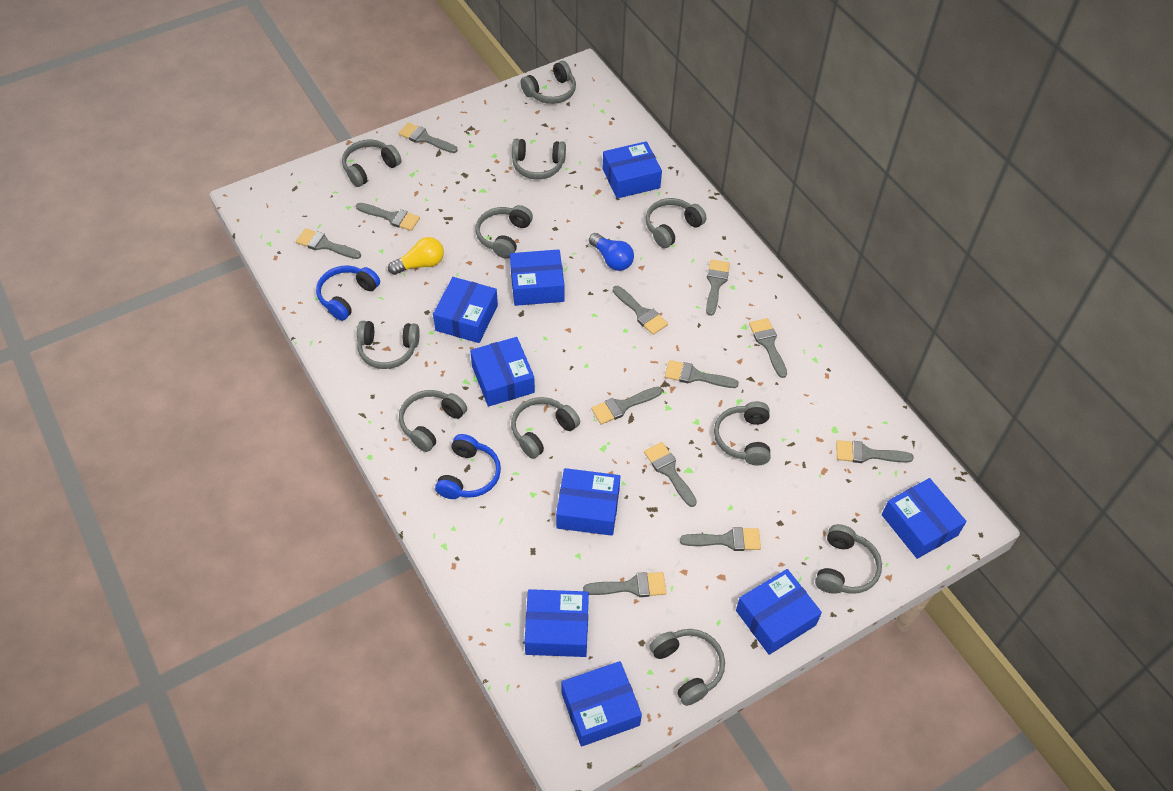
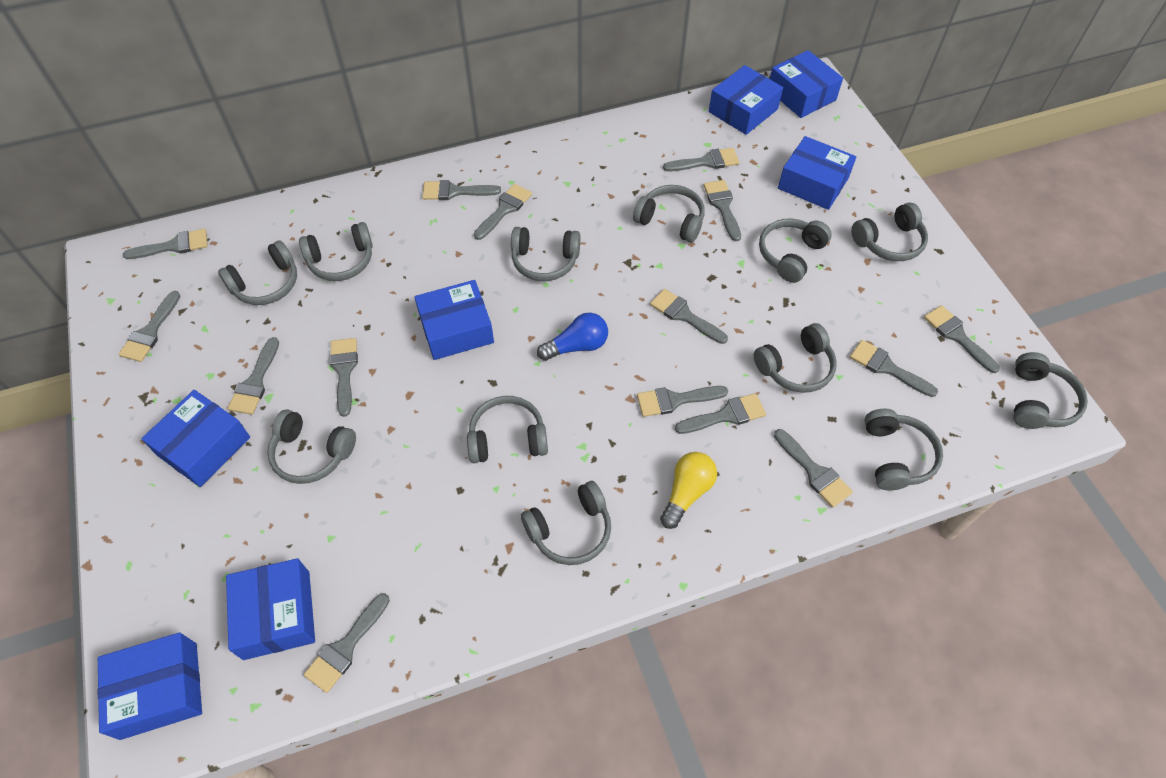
blue box: [433,277,498,343] [470,337,535,407] [510,249,565,306] [525,589,589,657] [556,468,620,536] [562,661,642,747] [603,141,662,199] [736,569,822,655] [882,478,966,559] = 9 -> [98,633,202,740] [141,390,250,487] [226,558,315,660] [414,280,494,360] [709,65,783,135] [770,50,843,118] [778,136,856,210] = 7
blue headphones: [316,266,380,321] [435,434,501,499] = 2 -> none = 0
grey brush: [296,228,361,259] [356,203,420,231] [398,122,458,153] [583,572,666,597] [591,387,662,425] [613,286,668,335] [644,442,697,507] [665,360,739,388] [680,527,761,551] [706,259,730,316] [749,318,787,378] [836,440,914,463] = 12 -> [119,291,180,362] [123,229,208,259] [228,337,279,415] [304,593,390,693] [330,338,358,417] [422,180,501,200] [474,184,532,240] [637,386,728,417] [650,289,728,344] [663,148,739,171] [675,393,766,434] [703,180,741,241] [774,429,853,508] [850,340,938,397] [924,305,1000,373] = 15
grey headphones: [342,140,402,187] [357,321,420,369] [399,390,467,452] [476,205,533,259] [511,397,580,459] [512,138,566,179] [520,61,576,104] [646,198,707,248] [649,629,725,706] [714,401,771,465] [815,524,882,594] = 11 -> [218,240,297,305] [267,409,356,484] [299,222,373,281] [467,396,548,463] [511,227,580,281] [521,481,611,565] [633,185,705,243] [754,323,837,393] [759,218,832,283] [851,202,928,261] [864,409,943,491] [1014,352,1088,429] = 12

